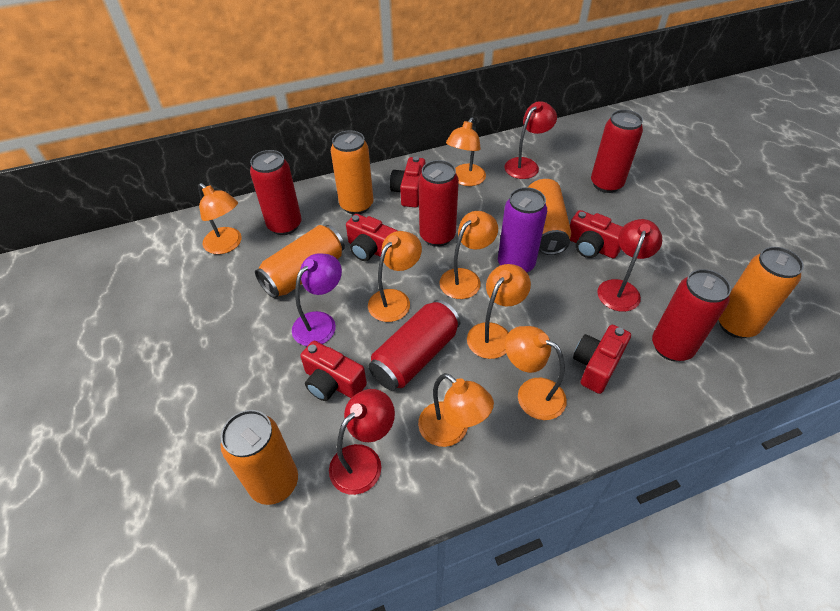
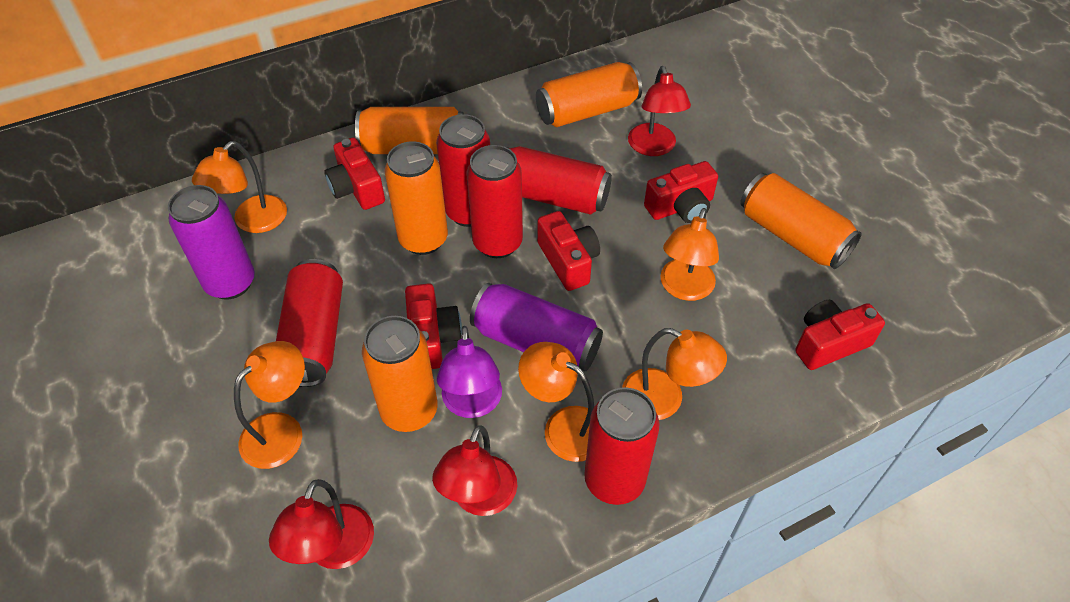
orange lamp: [198,183,242,254] [368,231,422,322] [418,373,494,447] [439,211,498,299] [446,117,486,186] [467,264,531,359] [505,326,567,420] = 7 -> [192,141,287,233] [234,341,305,469] [518,342,594,462] [622,328,727,420] [660,208,719,301] = 5
purple can: [498,187,547,273] = 1 -> [168,185,255,300] [470,283,603,371] = 2

